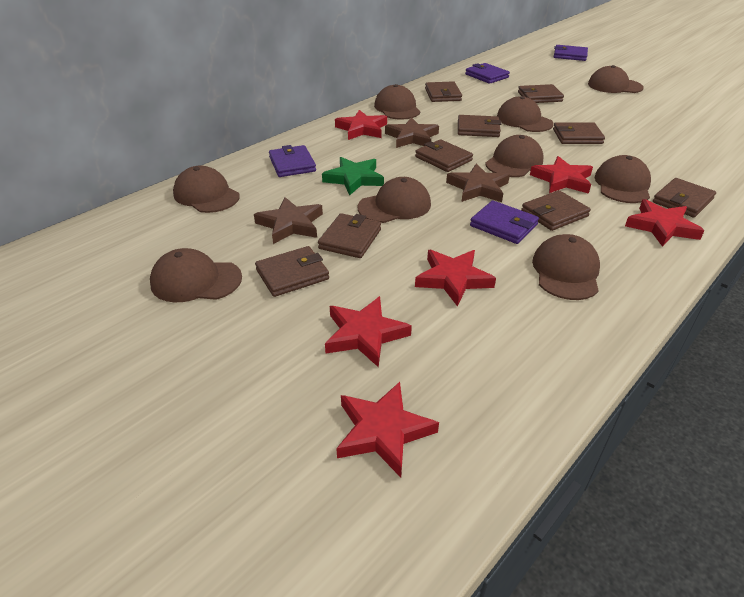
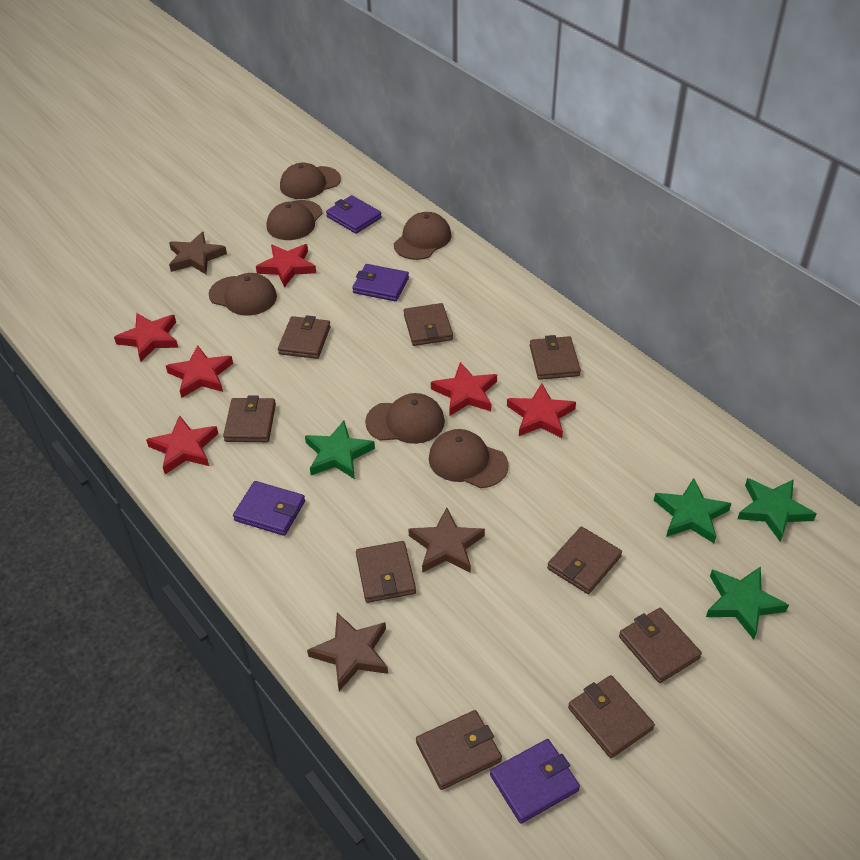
brown cap: [150,248,242,302] [173,166,240,213] [357,177,431,223] [374,84,421,120] [485,135,544,177] [497,96,554,132] [532,234,600,300] [588,65,644,93] [595,155,651,203] = 9 -> [209,273,277,316] [267,200,323,240] [280,162,341,199] [365,393,445,444] [394,212,451,260] [429,429,509,488] = 6
green star: [322,157,384,195] = 1 -> [305,421,375,479] [654,478,731,543] [706,566,789,640] [738,478,816,542] = 4

